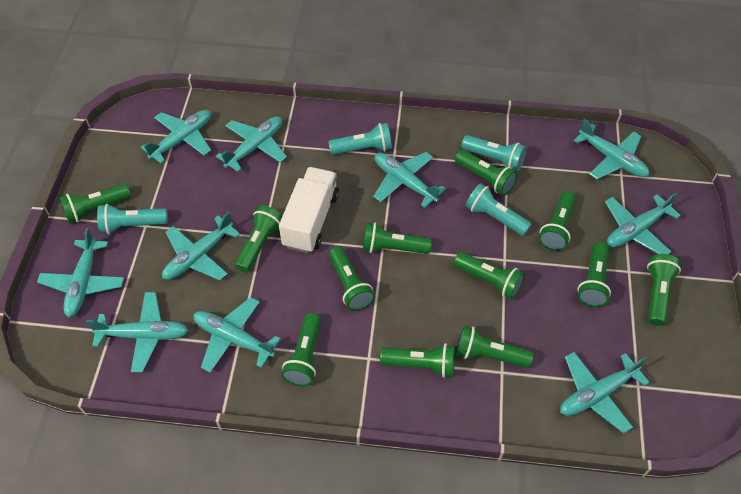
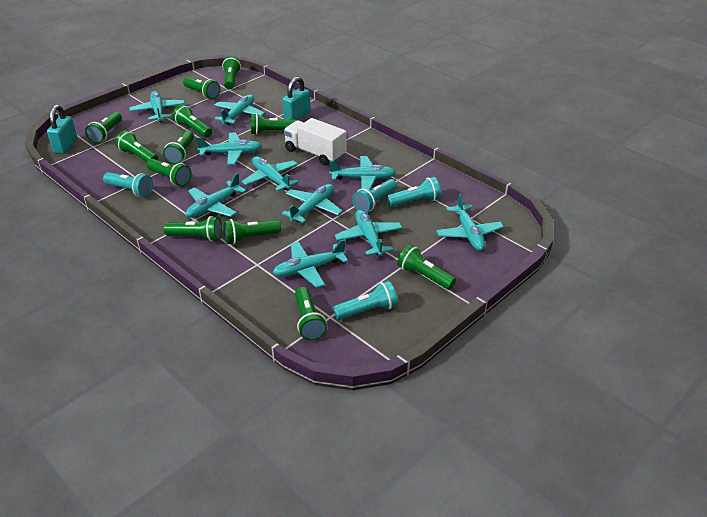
turquoise padlock: none = 0 -> [47,105,77,154] [282,77,311,120] = 2

